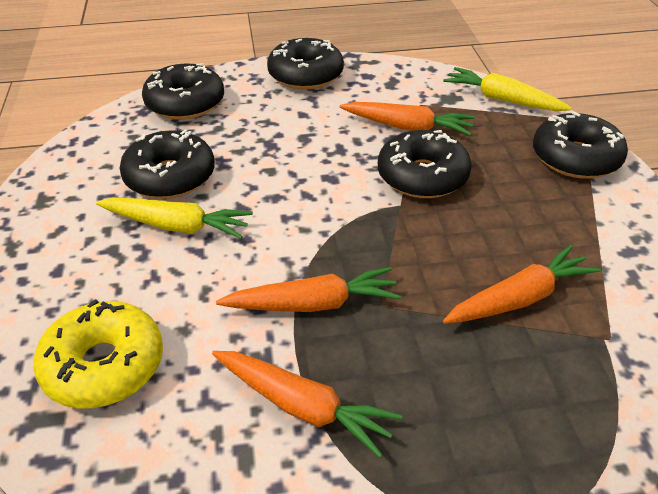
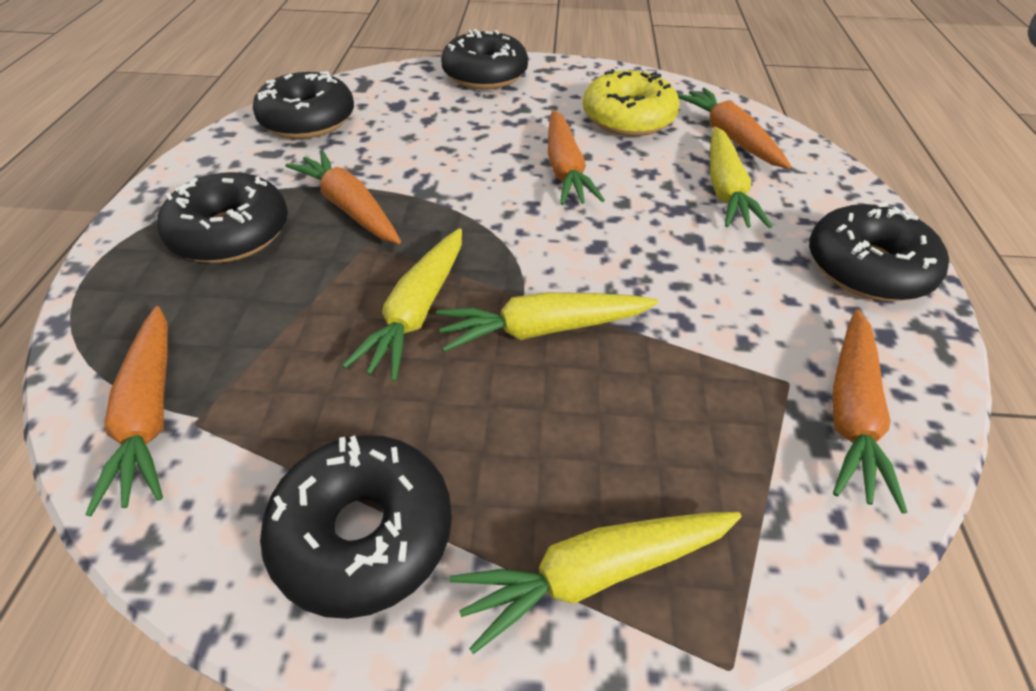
orange carrot: [212,351,402,458] [216,267,401,312] [340,102,475,135] [443,245,601,324] = 4 -> [85,306,168,516] [285,150,401,244] [548,110,605,205] [678,88,791,169] [832,309,908,514] = 5
yellow carrot: [96,198,253,239] [443,67,572,111] = 2 -> [342,228,462,382] [436,292,658,352] [450,512,741,654] [710,127,772,228] = 4

